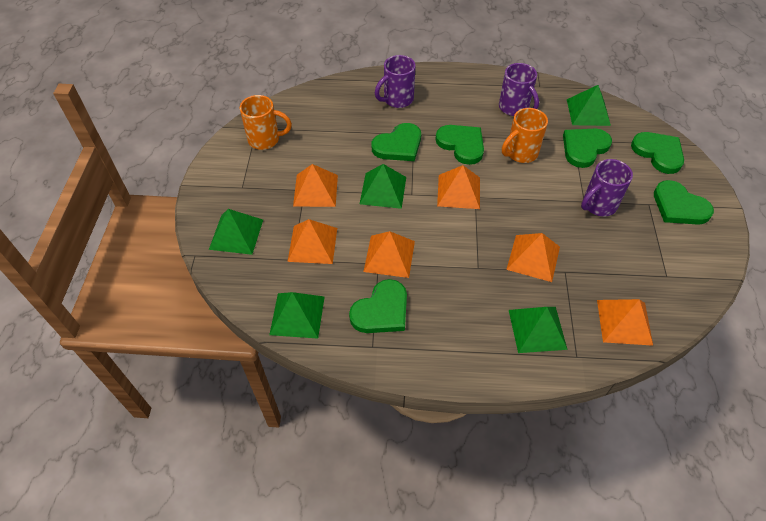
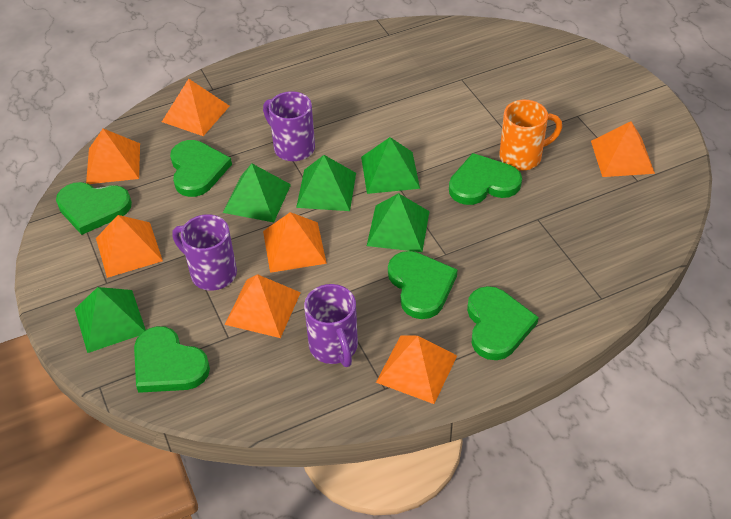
orange mug: [240,95,292,150] [502,108,548,163] = 2 -> [499,100,562,171] = 1
orange pyramid: [287,219,337,264] [293,164,338,207] [363,231,415,278] [437,165,480,209] [506,233,560,282] [597,299,653,346] = 6 -> [86,129,140,184] [96,215,163,278] [162,79,230,136] [225,274,301,338] [263,212,327,273] [376,336,457,404] [591,121,655,177] = 7

